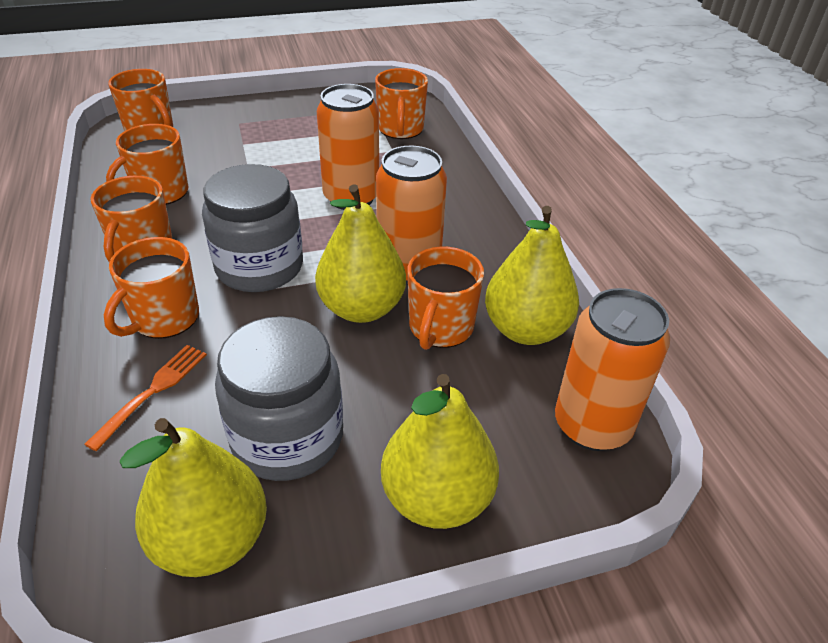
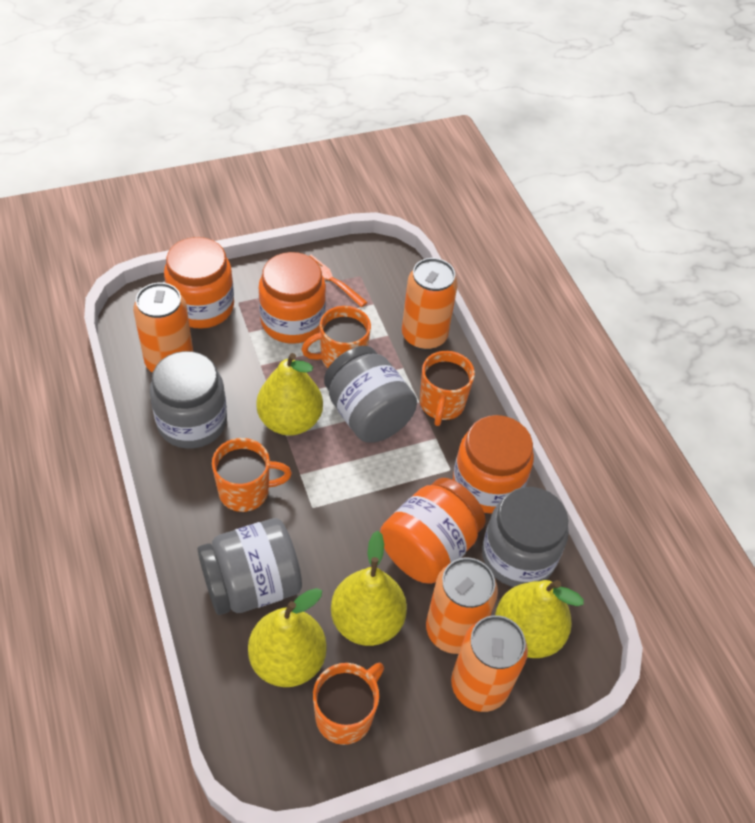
grey jar: [202,164,303,292] [215,316,343,481] = 2 -> [150,351,227,449] [198,518,302,615] [324,346,417,443] [482,487,569,587] = 4
orange can: [317,84,379,210] [376,146,447,285] [555,288,670,451] = 3 -> [133,283,193,373] [402,258,458,350] [426,558,498,654] [451,615,528,712] = 4
orange jar: none = 0 -> [164,237,234,329] [259,252,326,344] [380,478,486,584] [453,415,534,514] = 4
orange mug: [91,176,173,262] [104,237,199,339] [106,124,189,205] [108,69,173,131] [375,68,428,139] [407,246,484,350] = 6 -> [212,438,292,512] [301,306,371,368] [313,663,384,745] [420,351,475,426] = 4

